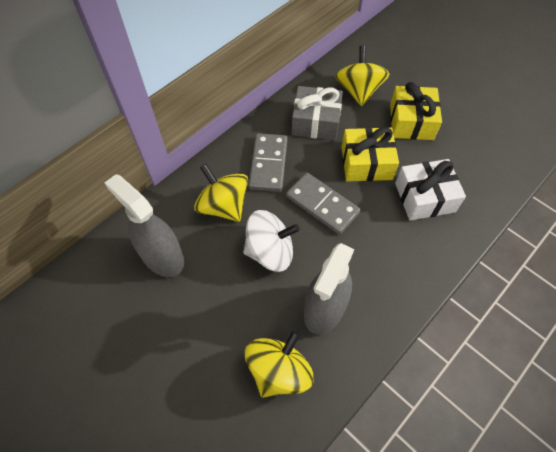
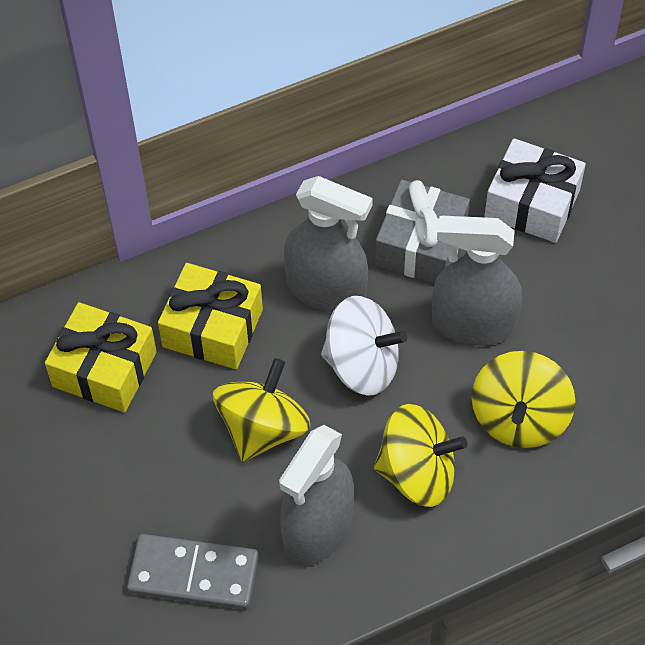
grey domino: [249,133,288,192] [286,173,360,235] = 2 -> [127,534,259,610] = 1
grey spray bottle: [104,174,185,277] [304,243,354,334] = 2 -> [279,425,354,566] [284,176,373,312] [432,216,522,346] = 3

